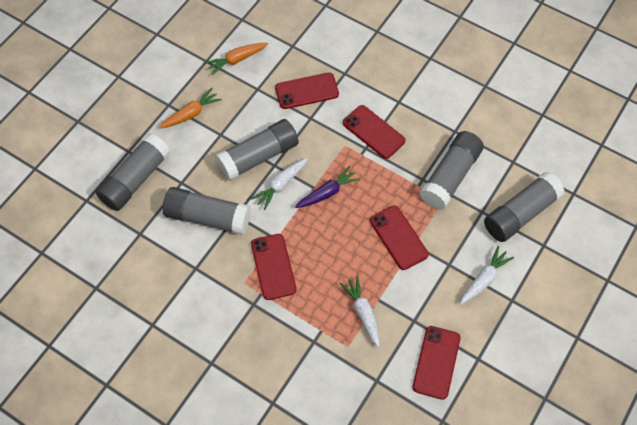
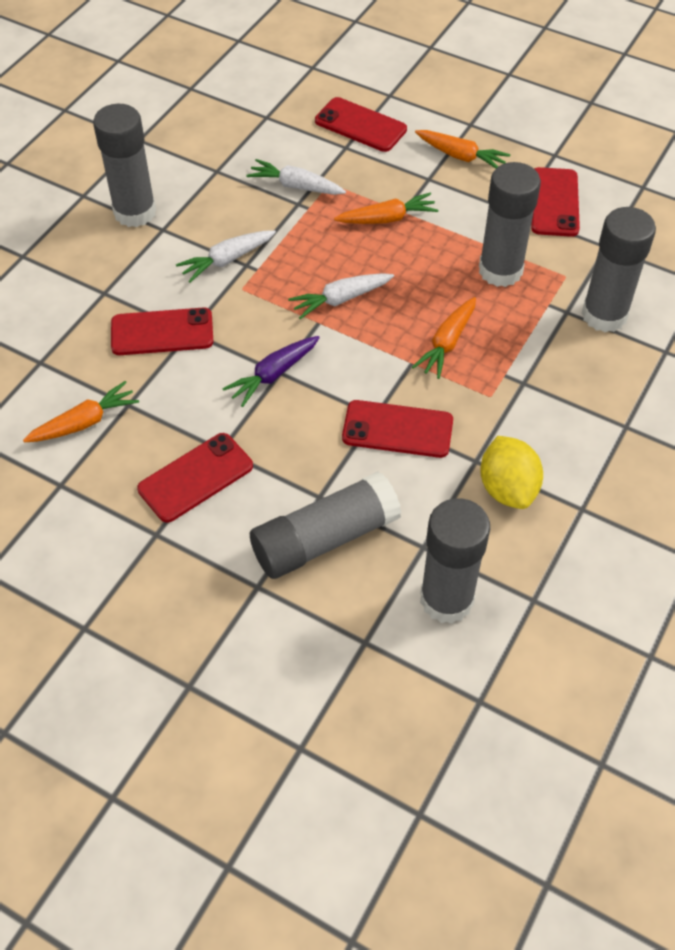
orange carrot: [159,88,222,128] [205,43,268,75] = 2 -> [23,381,139,442] [334,193,438,224] [412,297,476,379] [415,130,510,168] = 4
yellow lemon: none = 0 -> [480,436,543,509] = 1

